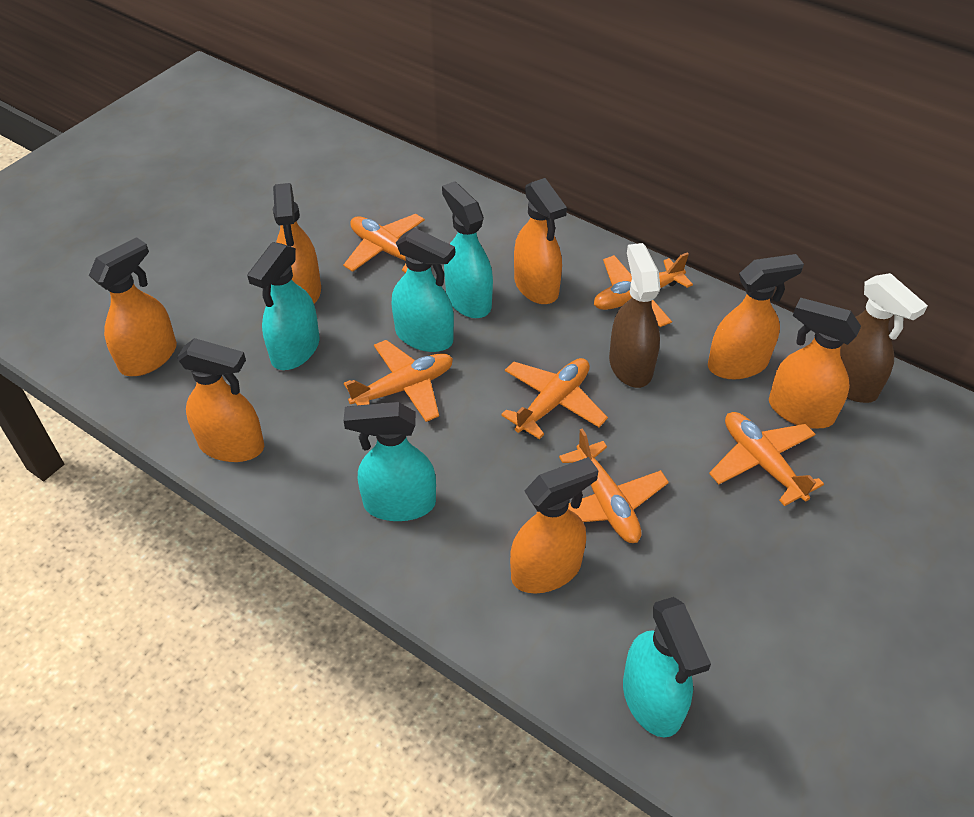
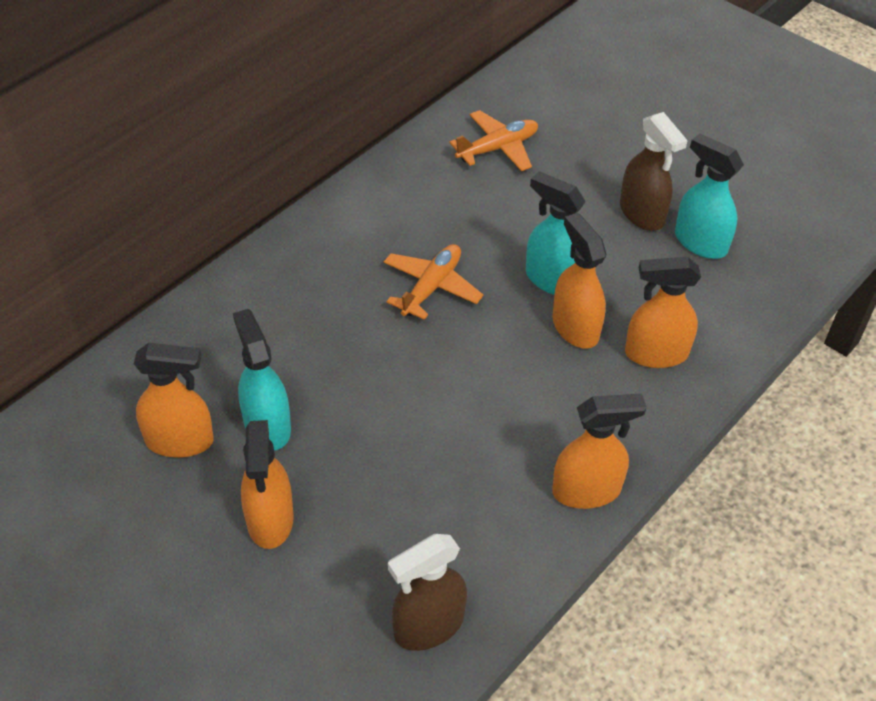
orange plane: [343,214,425,273] [344,340,453,422] [501,358,608,439] [559,428,669,543] [594,253,693,327] [709,412,824,506] = 6 -> [384,244,483,320] [449,110,538,171] = 2
orange spray bottle: [89,237,177,376] [177,338,264,462] [273,183,321,304] [510,457,599,593] [514,178,567,304] [708,254,804,379] [769,298,861,429] = 7 -> [134,343,214,458] [241,420,294,549] [552,213,607,349] [552,393,647,509] [625,257,701,368] = 5
turquoise spray bottle: [247,242,320,370] [344,402,436,521] [391,228,455,352] [442,181,493,318] [623,597,711,737] = 5 -> [233,309,291,450] [526,171,585,295] [675,134,744,259] = 3

